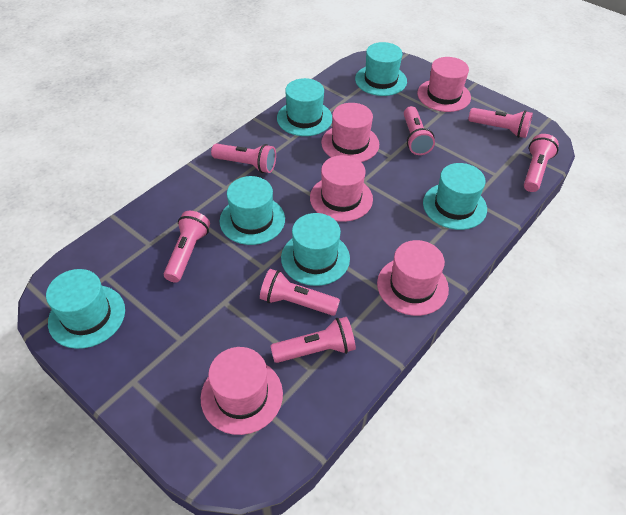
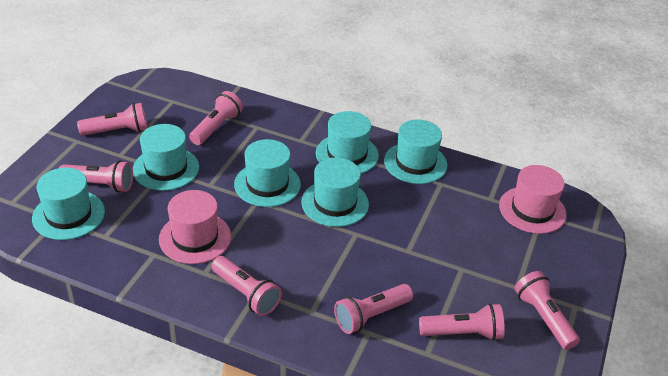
pink hat: [201,347,283,435] [310,155,373,222] [321,103,379,162] [377,240,449,316] [417,57,471,112] = 5 -> [159,190,231,264] [499,165,566,234] = 2

